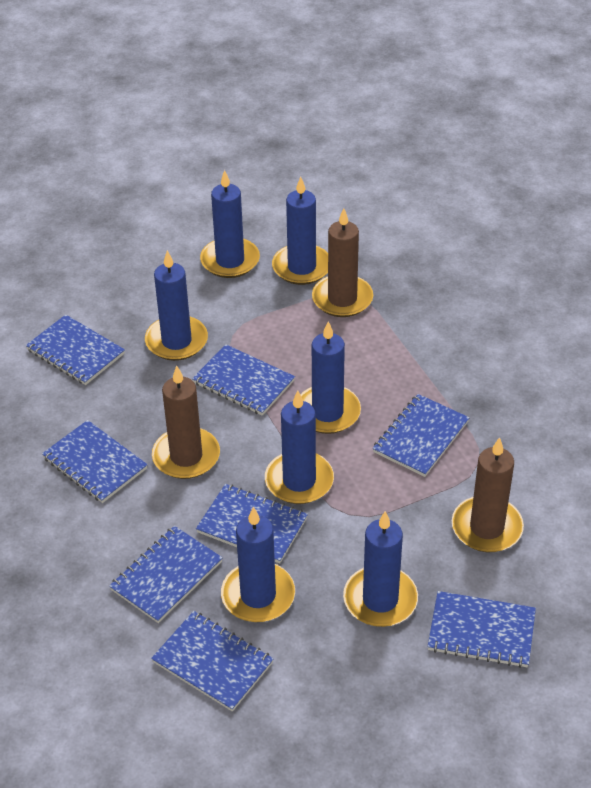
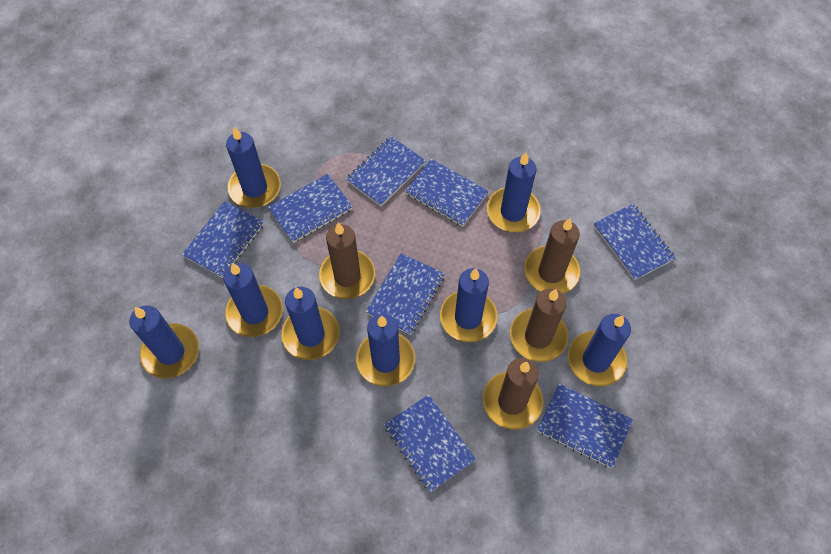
blue candle: [145,250,208,361] [200,170,260,278] [221,507,295,622] [265,390,334,504] [272,177,328,285] [300,321,361,434] [343,511,418,627] = 7 -> [129,305,199,378] [223,263,283,337] [226,127,281,208] [281,287,340,360] [356,314,415,387] [440,268,497,342] [487,152,541,232] [568,314,631,386] = 8
brown candle: [152,366,220,479] [312,208,373,317] [452,437,524,552] = 3 -> [319,223,375,299] [483,358,543,430] [510,288,568,362] [524,218,580,294] = 4

